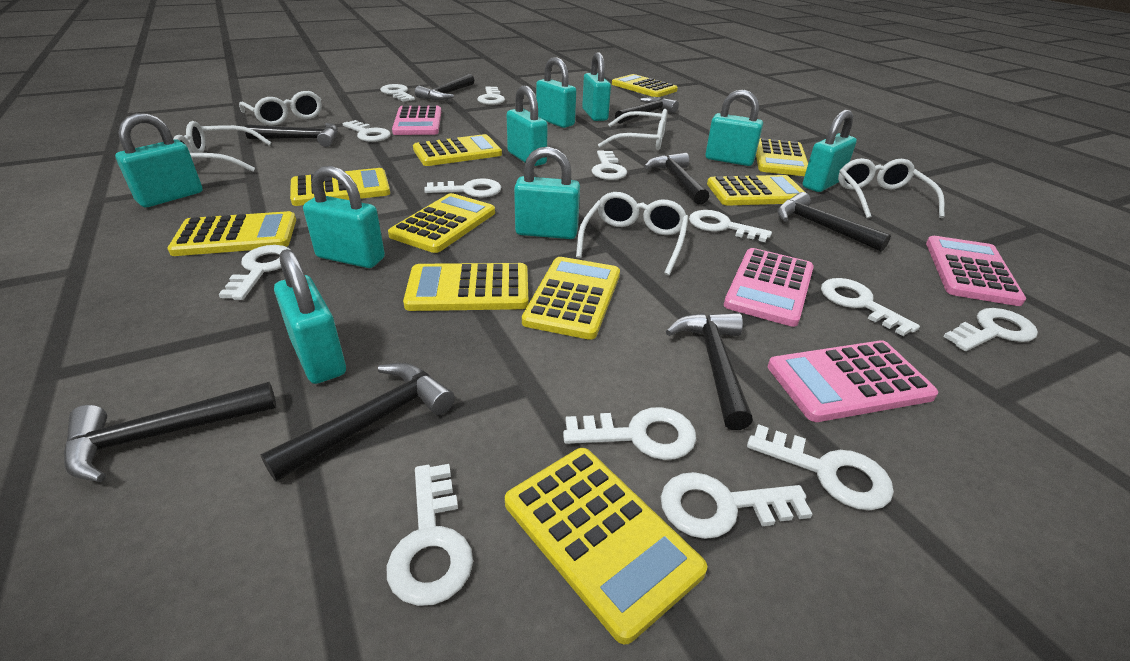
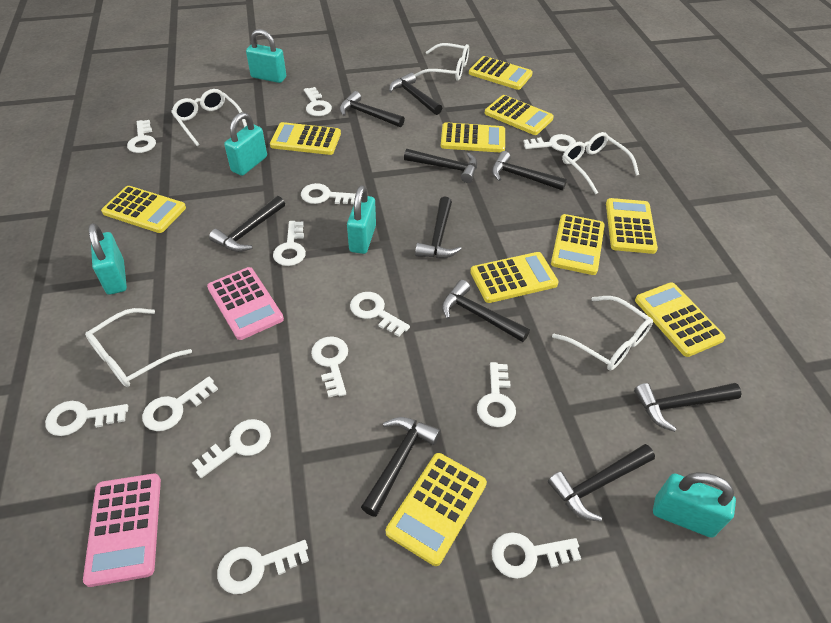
black hammer: [64,382,276,482] [245,123,338,147] [260,363,455,482] [415,74,474,100] [615,97,679,124] [644,153,709,205] [666,313,753,430] [777,192,891,252] = 8 -> [209,196,285,252] [339,91,405,127] [361,417,441,517] [389,73,442,115] [404,149,477,183] [415,197,462,258] [442,280,530,342] [492,151,567,191] [548,444,655,522] [634,383,742,432] = 10
pink calculator: [392,105,441,135] [724,248,814,327] [768,340,938,422] [926,236,1026,306] = 4 -> [83,473,161,587] [207,267,284,340] = 2
turquoise padlock: [115,113,203,207] [274,249,346,384] [303,166,385,268] [507,86,548,166] [514,147,580,239] [536,57,576,128] [582,52,611,121] [705,90,763,166] [803,110,857,192] = 9 -> [88,223,127,295] [224,112,267,176] [246,29,286,83] [347,185,376,254] [653,472,736,538] = 5

